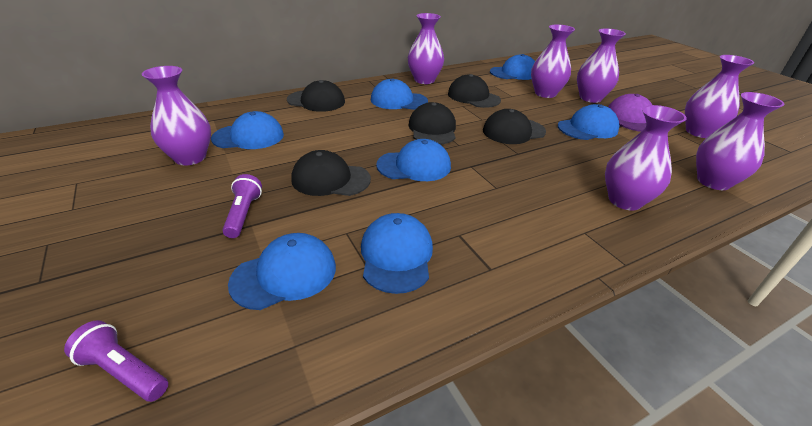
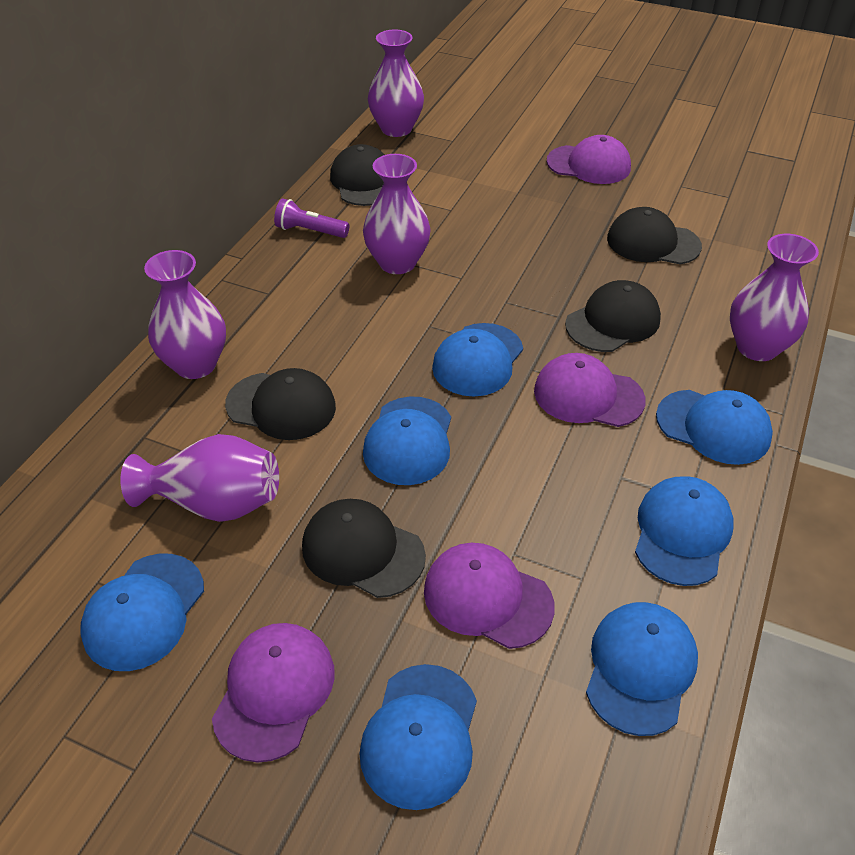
purple cap: [608,94,652,132] = 1 -> [212,623,335,763] [424,543,555,649] [534,353,646,427] [547,135,631,184] = 4
purple flashlight: [64,320,168,402] [222,174,262,238] = 2 -> [274,199,349,238] = 1
purple vase: [142,66,211,165] [408,13,444,84] [531,24,575,98] [577,28,626,103] [605,105,687,211] [685,55,754,138] [696,92,785,190] = 7 -> [121,434,279,522] [144,250,226,379] [363,154,431,274] [368,30,424,137] [730,234,819,361] = 5

